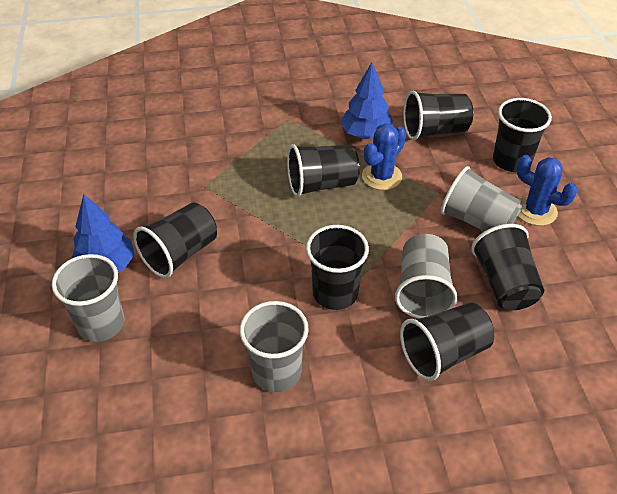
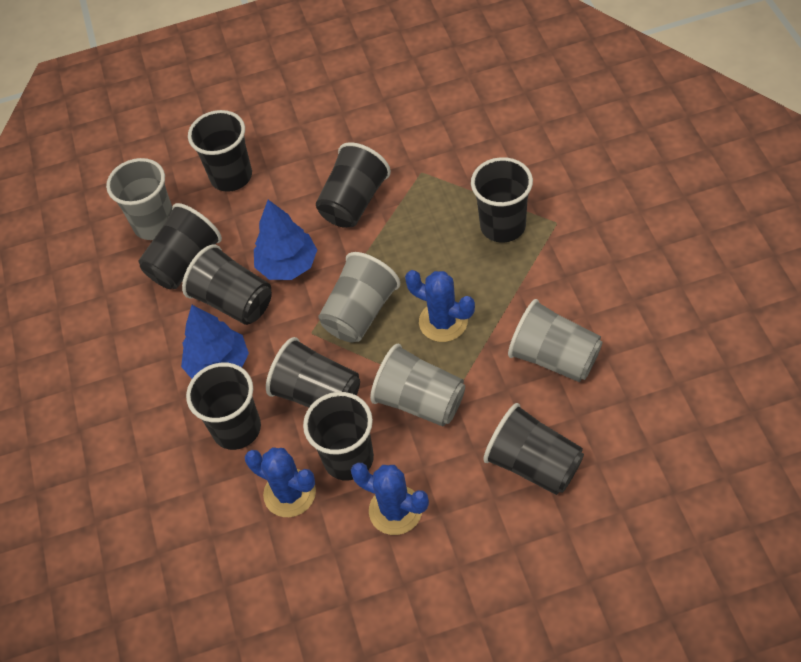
black cup: [133,202,217,278] [287,144,360,197] [306,225,369,310] [400,302,494,381] [403,91,473,140] [471,224,544,310] [493,98,552,172] = 7 -> [138,203,222,289] [182,245,272,325] [186,363,261,450] [188,110,252,192] [266,337,360,408] [303,392,374,481] [316,142,391,228] [471,157,533,243] [483,403,584,495] = 9
blue cactus: [362,123,406,190] [516,155,578,226] = 2 -> [245,448,316,517] [351,463,429,535] [405,270,475,342] = 3

